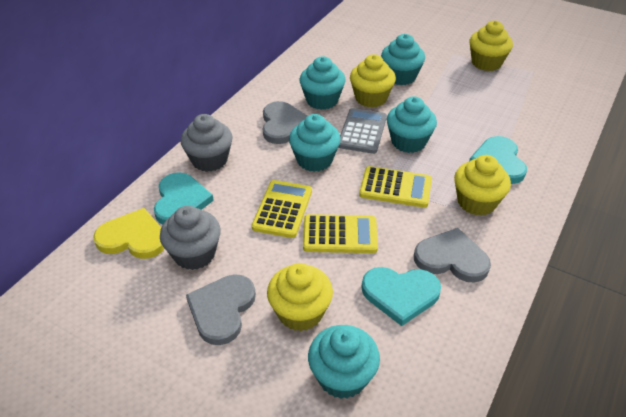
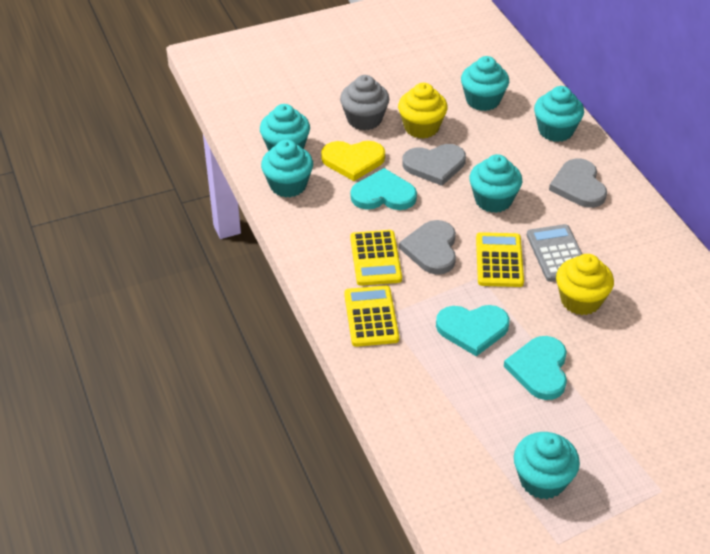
grey cupcake: [160,206,221,270] [180,114,233,172] = 2 -> [340,75,389,131] = 1
turquoise cupcake: [289,114,341,172] [300,56,346,110] [308,325,380,399] [381,34,425,85] [387,96,437,153] = 5 -> [260,104,310,151] [261,140,313,198] [461,56,509,111] [469,154,522,213] [514,432,580,499] [534,86,584,142] = 6
yellow cupcake: [267,263,333,331] [350,54,396,108] [454,155,511,216] [470,21,513,71] = 4 -> [398,83,448,139] [556,254,614,315] = 2

